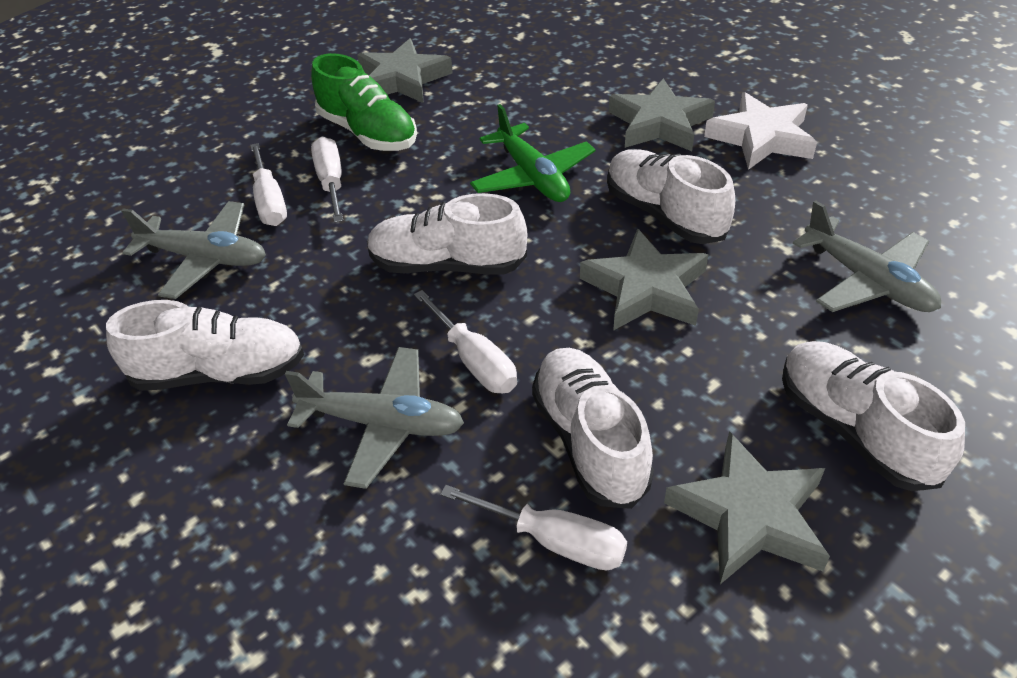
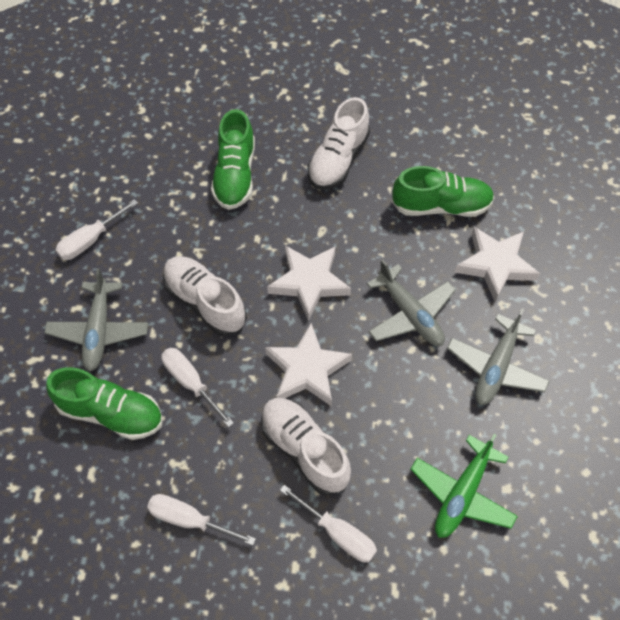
green shoe: [311,53,417,151] = 1 -> [46,367,163,440] [211,109,255,210] [392,166,494,217] = 3
grey star: [357,39,453,103] [580,229,708,331] [609,79,715,151] [664,431,830,584] = 4 -> none = 0
white shoe: [106,300,304,391] [367,193,527,275] [532,348,654,509] [607,149,735,244] [782,341,965,491] = 5 -> [163,256,247,336] [261,398,351,495] [308,97,370,190] = 3
white star: [704,92,817,170] = 1 -> [265,323,352,406] [267,245,351,321] [455,227,540,302] = 3

